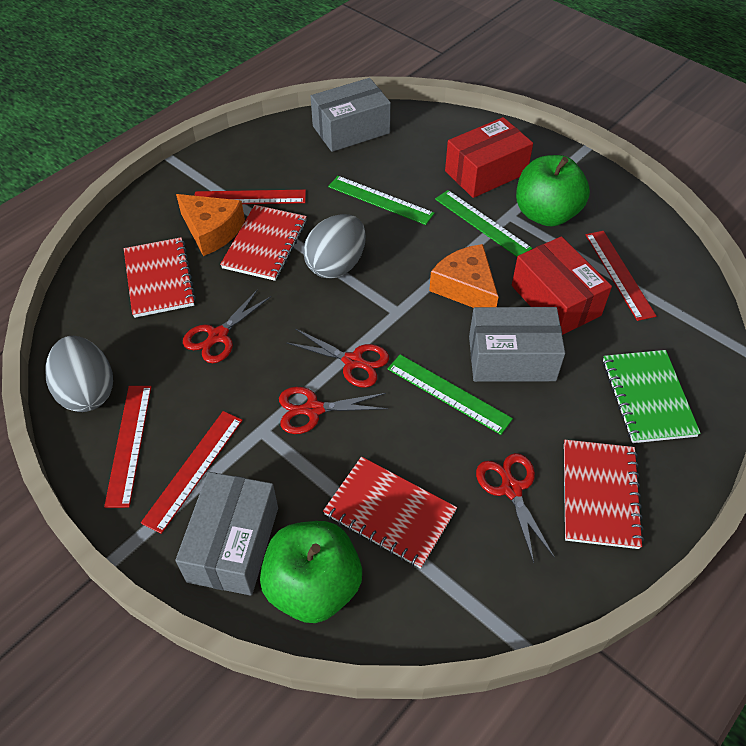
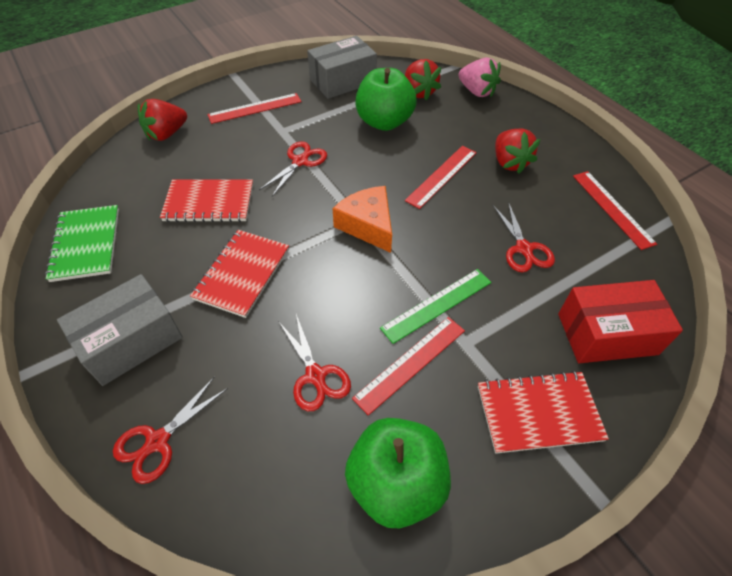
green ruler: [328,176,434,225] [387,354,513,435] [435,190,532,257] = 3 -> [380,269,491,344] = 1
grey box: [175,472,278,596] [311,78,391,152] [469,307,565,382] = 3 -> [57,274,183,386] [307,36,377,99] = 2
grey egg: [45,336,113,412] [303,214,366,279] = 2 -> none = 0
orange cheese: [176,194,245,256] [429,244,498,308] = 2 -> [333,186,392,253] = 1
pink strawberry: none = 0 -> [458,58,501,97] = 1
red box: [445,117,533,198] [512,236,612,335] = 2 -> [558,280,683,363] = 1
red notebook: [124,237,196,318] [220,205,307,281] [323,456,457,569] [564,440,644,549] = 4 -> [160,179,253,222] [190,230,289,318] [478,371,609,454] = 3
red strawberry: none = 0 -> [138,99,187,141] [405,59,441,101] [495,129,540,174] = 3

